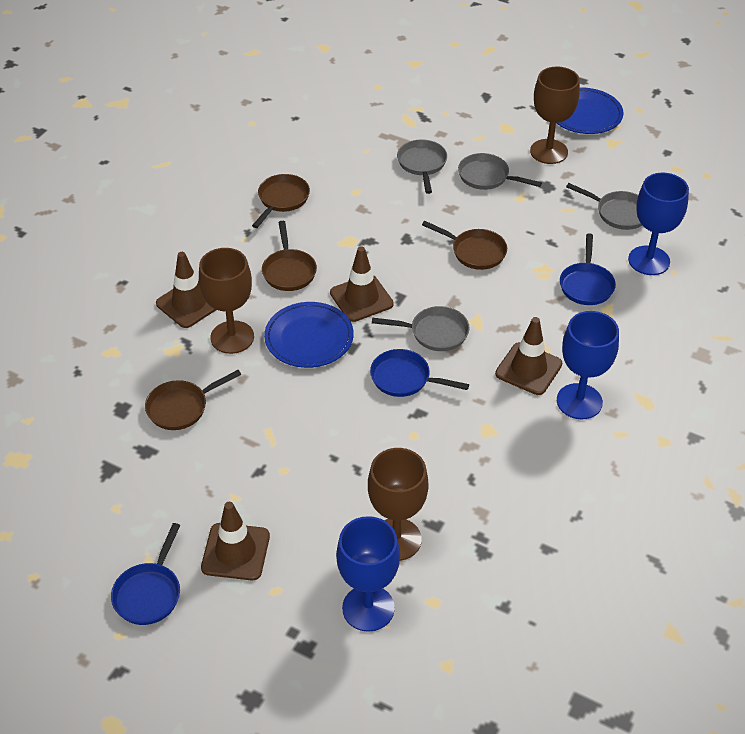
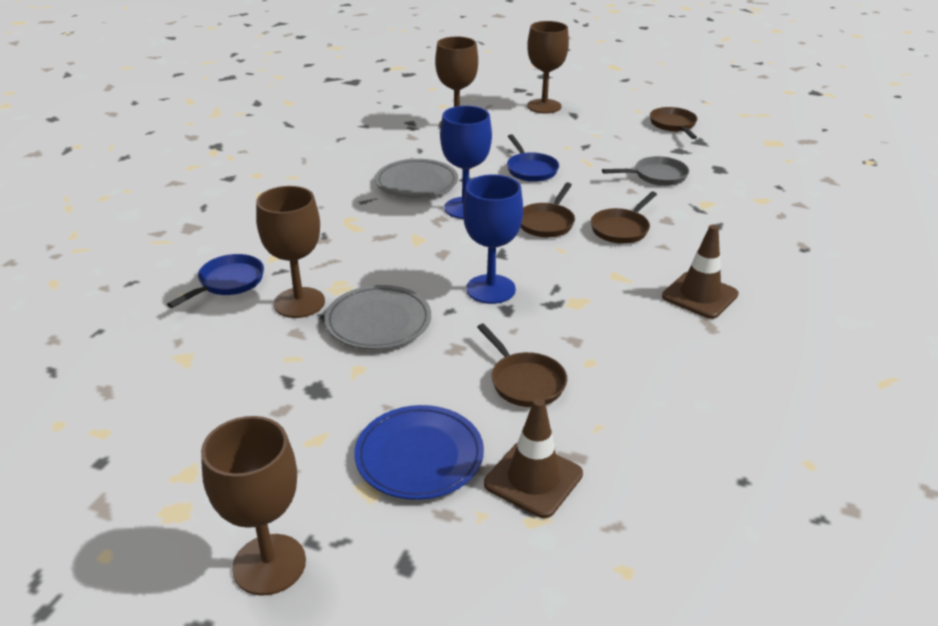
blue goblet: [336,516,400,632] [557,311,619,419] [628,173,689,275] = 3 -> [440,106,492,219] [463,175,523,304] = 2
blue pan: [111,523,180,625] [370,349,469,397] [560,233,616,305] = 3 -> [167,254,264,308] [507,134,559,182] = 2
blue plate: [264,302,354,368] [557,88,624,134] = 2 -> [354,405,484,500] = 1
brown goblet: [199,248,254,354] [368,448,428,561] [530,67,580,164] = 3 -> [201,416,306,596] [256,186,325,318] [435,37,478,128] [527,21,569,114] = 4
brown traffic cone: [156,252,216,328] [201,502,270,580] [330,246,394,322] [495,317,562,395] = 4 -> [484,398,583,518] [662,225,739,319] = 2
grey pan: [372,306,470,351] [397,139,447,194] [458,153,542,190] [566,183,642,230] = 4 -> [602,156,689,186] = 1
grey plate: none = 0 -> [324,285,431,349] [375,159,458,198] = 2

